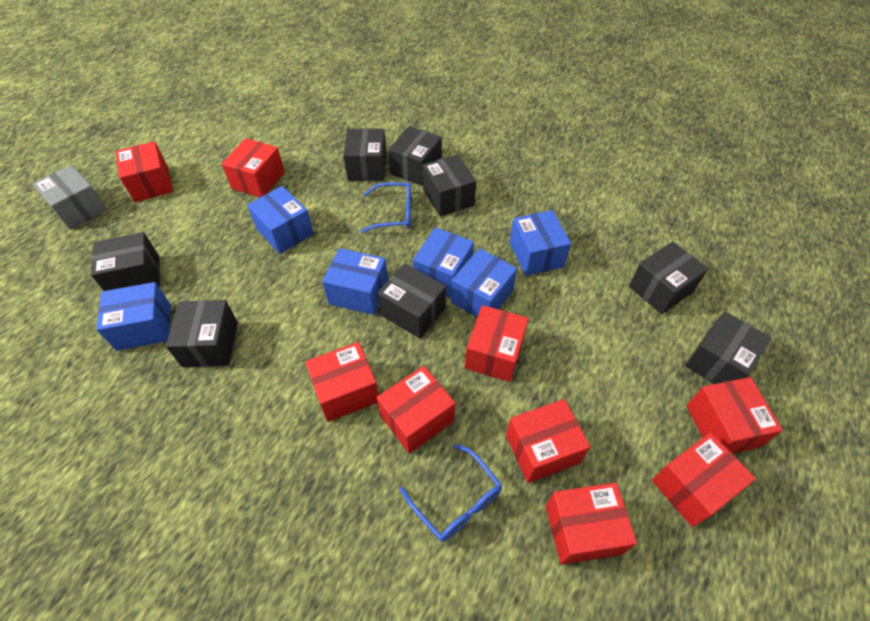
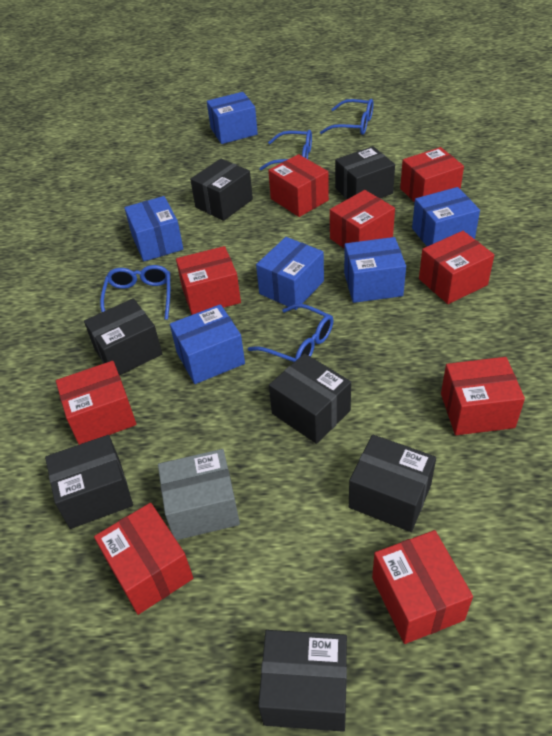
black box: [91,232,160,291] [166,300,238,367] [343,128,387,181] [377,263,446,339] [388,126,442,186] [422,154,477,217] [629,241,708,314] [685,311,771,384] = 8 -> [45,435,133,529] [84,298,162,376] [190,158,253,221] [258,630,347,732] [269,353,351,444] [335,146,395,199] [349,435,436,532] = 7
blue glasses: [361,182,411,233] [400,444,502,542] = 2 -> [100,265,170,320] [248,304,333,362] [259,130,312,170] [320,99,373,135] = 4

